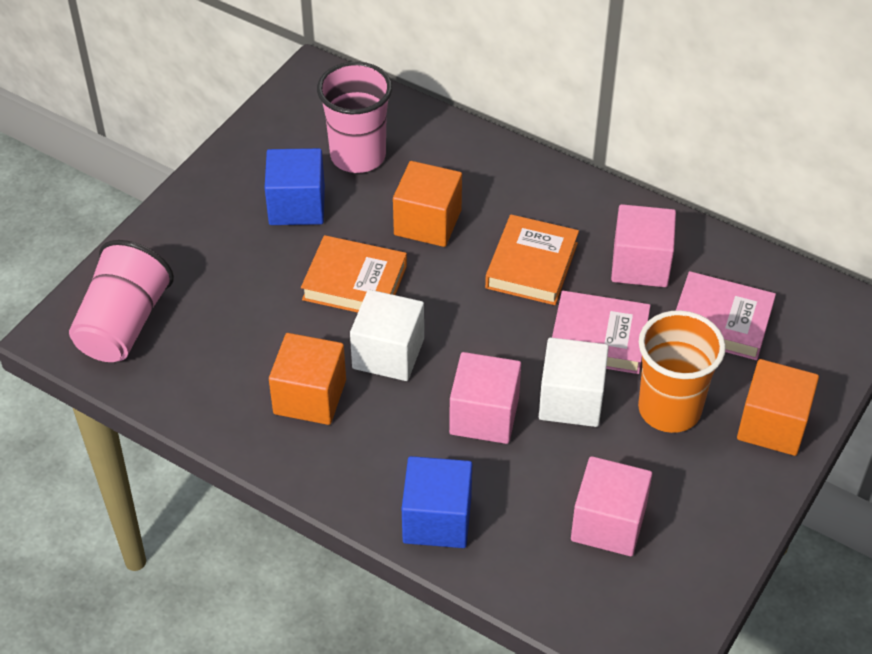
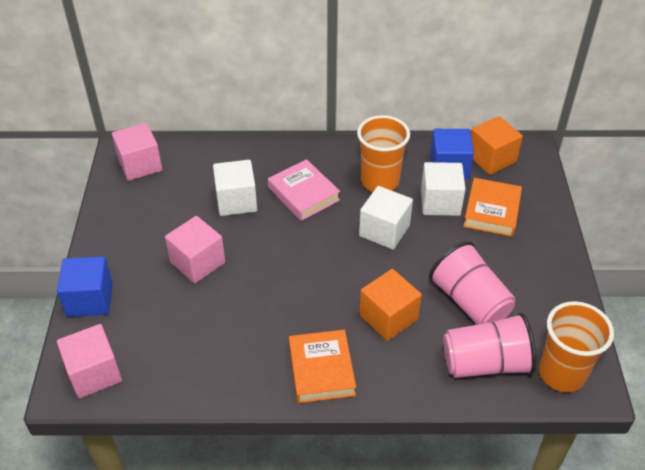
orange cube: [269,333,346,425] [393,161,462,247] [737,359,819,456] = 3 -> [359,269,422,341] [471,116,523,175] = 2
orange cup: [638,310,726,433] = 1 -> [357,115,410,192] [539,301,614,392] = 2
pink book: [552,291,650,374] [676,271,776,360] = 2 -> [268,159,340,221] = 1
white cube: [350,290,424,381] [539,337,609,427] = 2 -> [213,160,257,216] [359,186,413,250] [421,162,466,216] = 3

